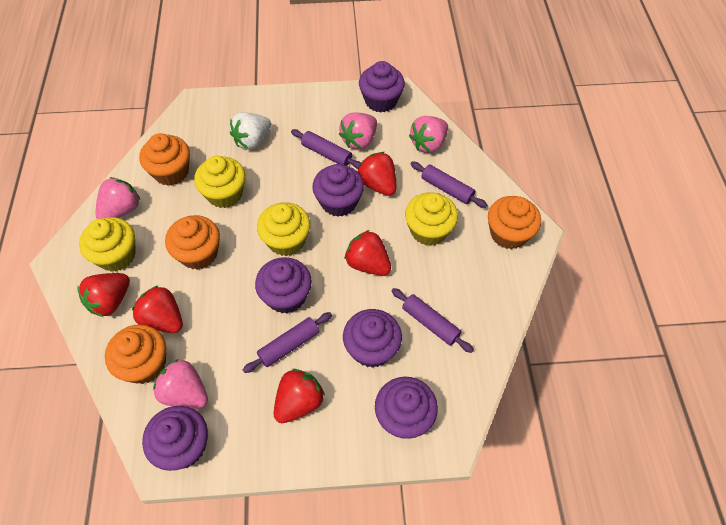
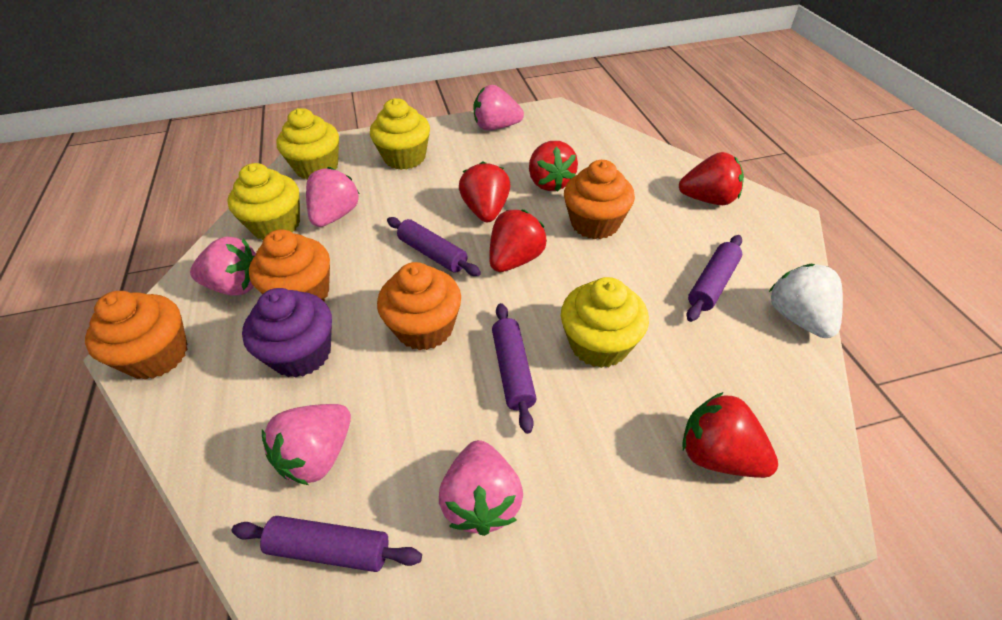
pink strawberry: [95,177,140,219] [153,359,208,409] [339,113,377,149] [409,116,448,153] = 4 -> [190,237,256,296] [262,404,351,485] [306,167,359,227] [439,440,523,536] [473,85,524,130] = 5
purple cupcake: [142,406,208,471] [255,257,312,314] [312,164,364,217] [343,309,402,368] [359,61,405,113] [375,377,438,439] = 6 -> [242,288,332,378] = 1

